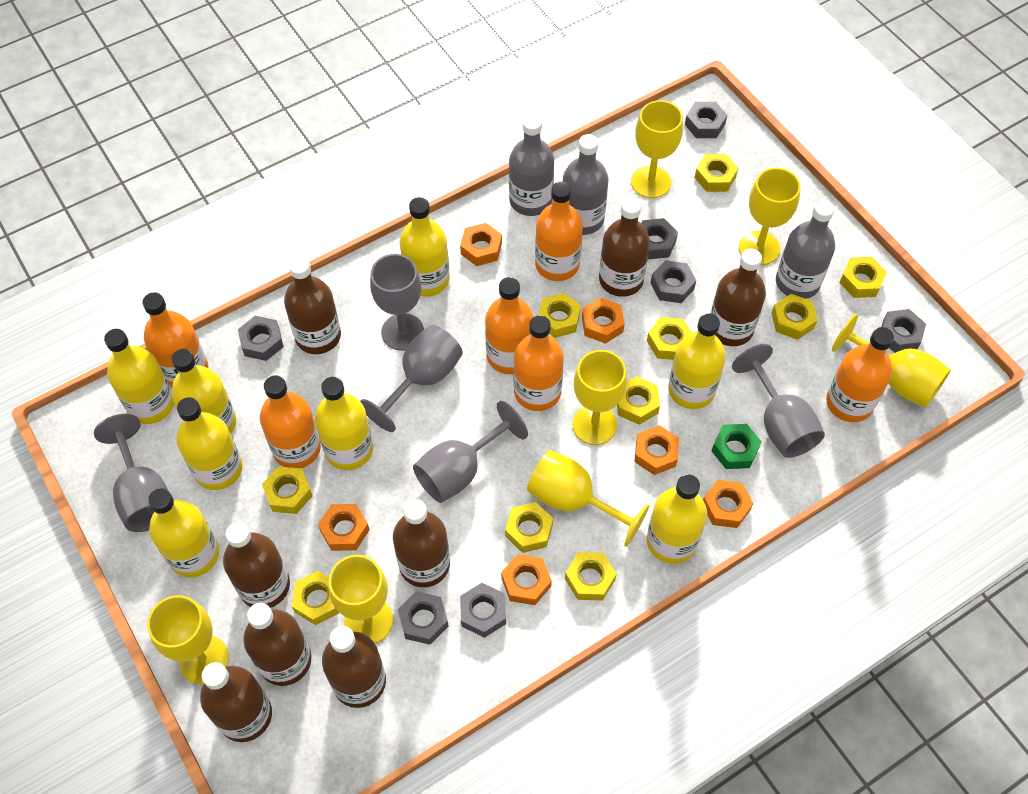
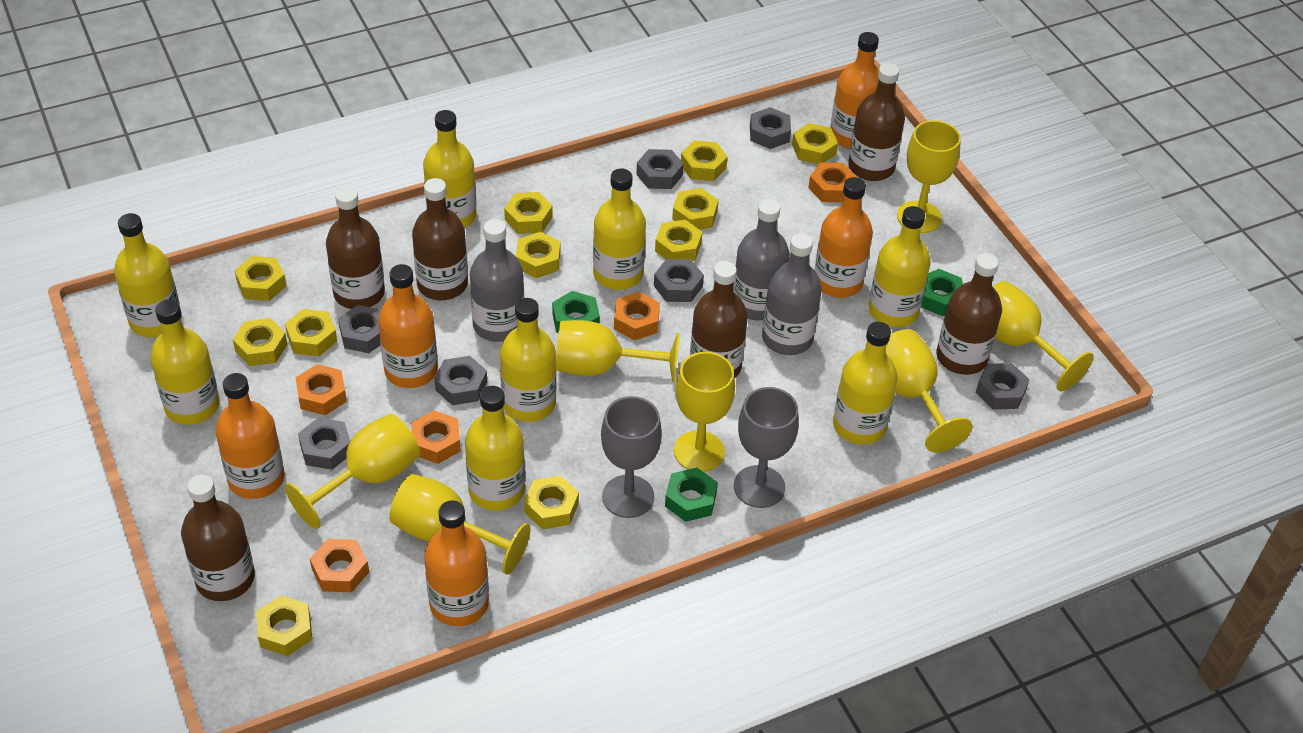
brown bottle: [200,662,272,742] [223,522,290,608] [243,603,311,686] [284,257,341,354] [322,626,386,708] [393,499,450,587] [599,197,650,297] [710,248,766,346] = 8 -> [181,475,255,601] [326,187,385,309] [412,178,468,300] [690,261,748,378] [848,63,905,181] [937,253,1002,375] = 6
green nut: [712,424,762,469] = 1 -> [552,291,600,333] [665,467,718,522] [921,269,963,316] = 3
grey goblet: [94,414,168,532] [360,325,463,432] [370,254,424,351] [413,401,528,503] [732,344,825,458] = 5 -> [601,396,662,518] [734,387,799,508] = 2
orange bottle: [142,292,208,387] [260,376,321,468] [485,277,534,374] [514,315,564,411] [535,181,583,281] [826,327,894,422] = 6 -> [215,373,285,499] [378,264,438,388] [424,500,489,626] [815,177,873,298] [830,32,879,149] = 5
orange nut: [318,504,369,551] [460,223,502,266] [501,554,552,605] [582,297,625,344] [634,425,679,475] [703,479,753,528] = 6 -> [296,364,347,415] [310,539,369,592] [411,410,461,464] [614,292,660,340] [808,162,856,202] = 5
yellow nut: [262,466,312,514] [292,571,339,625] [505,502,553,553] [539,293,581,338] [565,552,616,600] [617,376,660,425] [647,317,692,360] [695,154,738,192] [772,294,818,340] [839,257,887,298] = 10 -> [233,318,287,366] [235,256,286,301] [256,595,312,656] [285,309,337,356] [504,192,553,234] [516,232,560,278] [524,476,579,529] [655,220,702,261] [672,188,719,230] [681,140,728,181] [792,123,838,164] = 11

